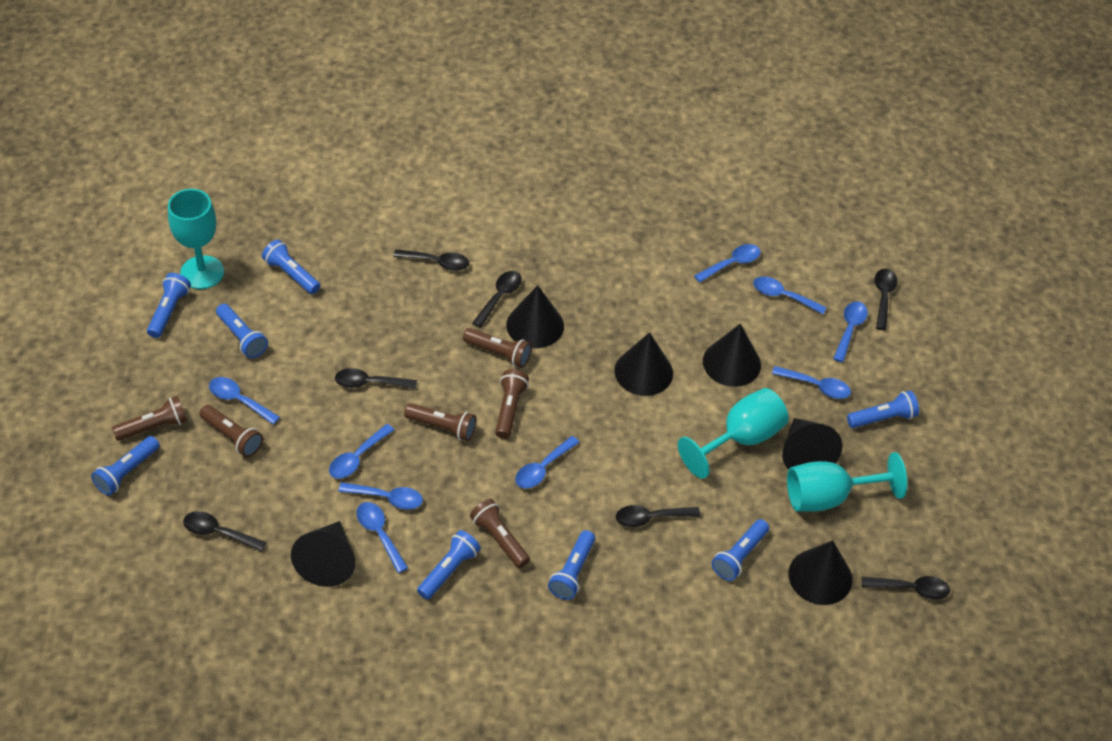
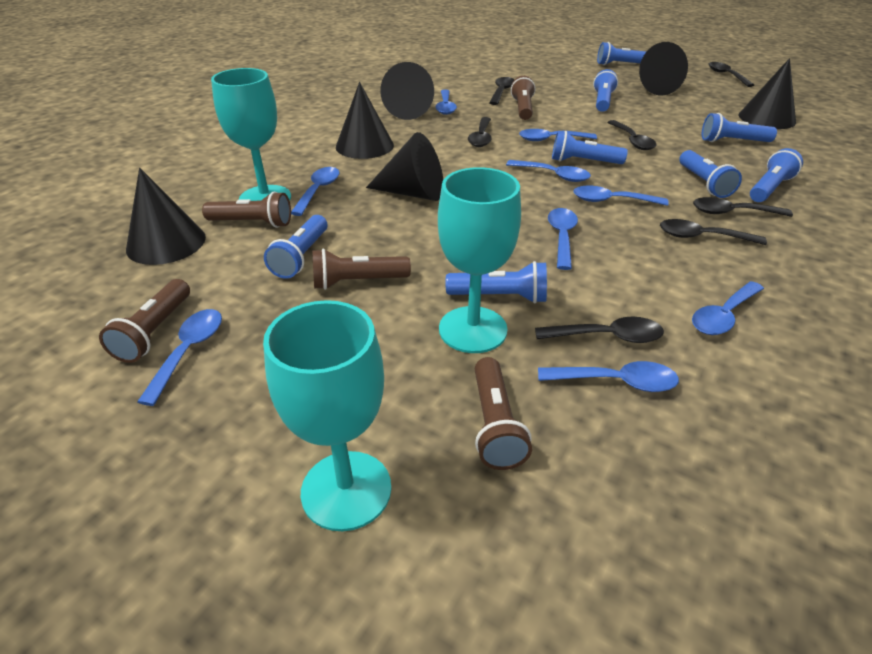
brown flashlight: [112,396,187,441] [199,405,263,457] [404,403,476,441] [463,328,532,368] [470,499,530,568] [495,369,529,439] = 6 -> [99,279,190,363] [202,192,291,228] [312,249,411,290] [475,357,532,470] [511,76,535,120] = 5

